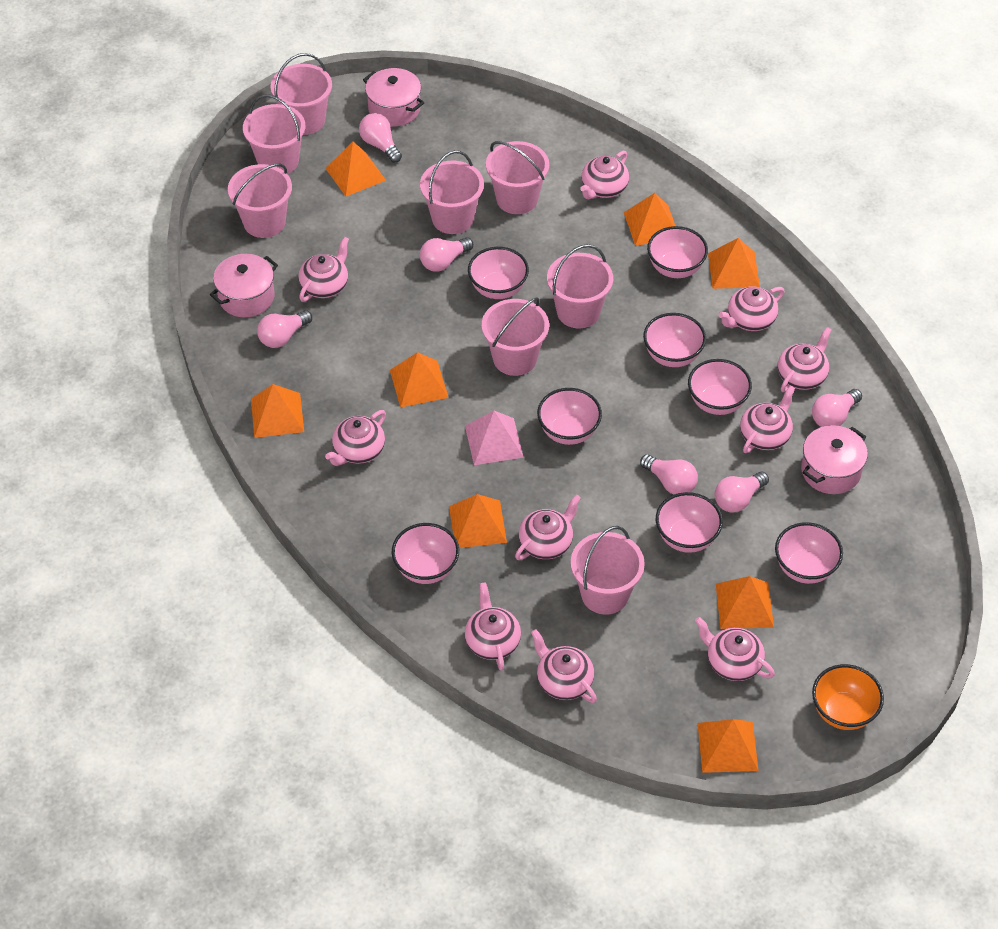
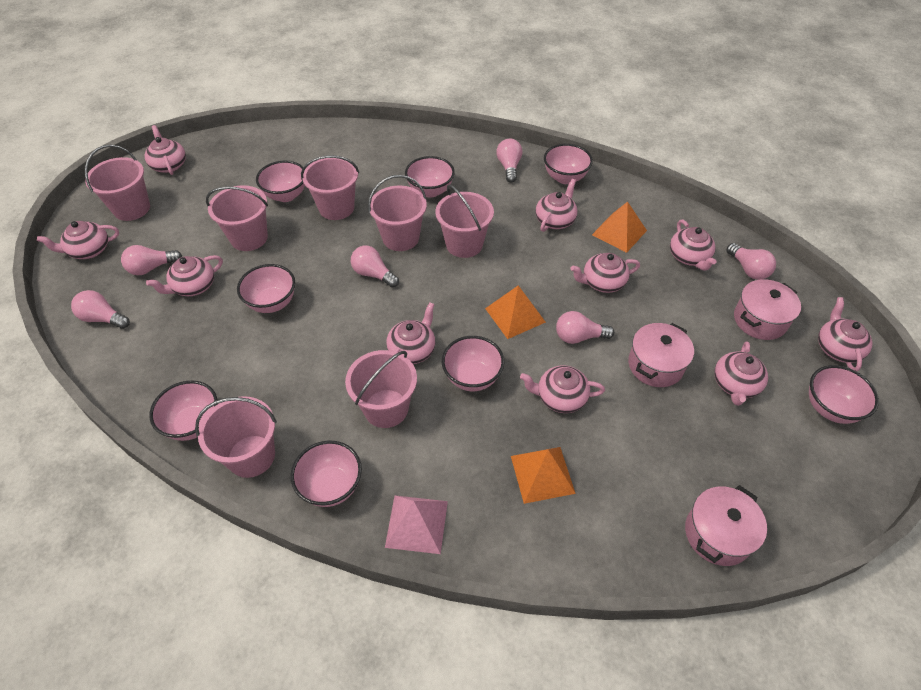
orange bowl: [812,664,884,730] = 1 -> none = 0
orange pyramid: [251,384,304,438] [325,142,386,196] [390,352,449,407] [449,494,507,548] [624,193,676,246] [698,719,759,773] [708,238,760,289] [716,576,774,629] = 8 -> [485,285,546,339] [511,447,576,504] [592,201,647,253] = 3
pink bucket: [228,164,292,238] [243,94,305,174] [271,53,332,135] [420,150,484,234] [482,297,549,376] [486,141,549,214] [547,244,613,328] [571,526,645,615] = 8 -> [85,145,150,221] [195,396,277,478] [206,185,268,251] [301,155,359,220] [345,350,417,428] [368,175,427,251] [435,184,494,258] = 7

